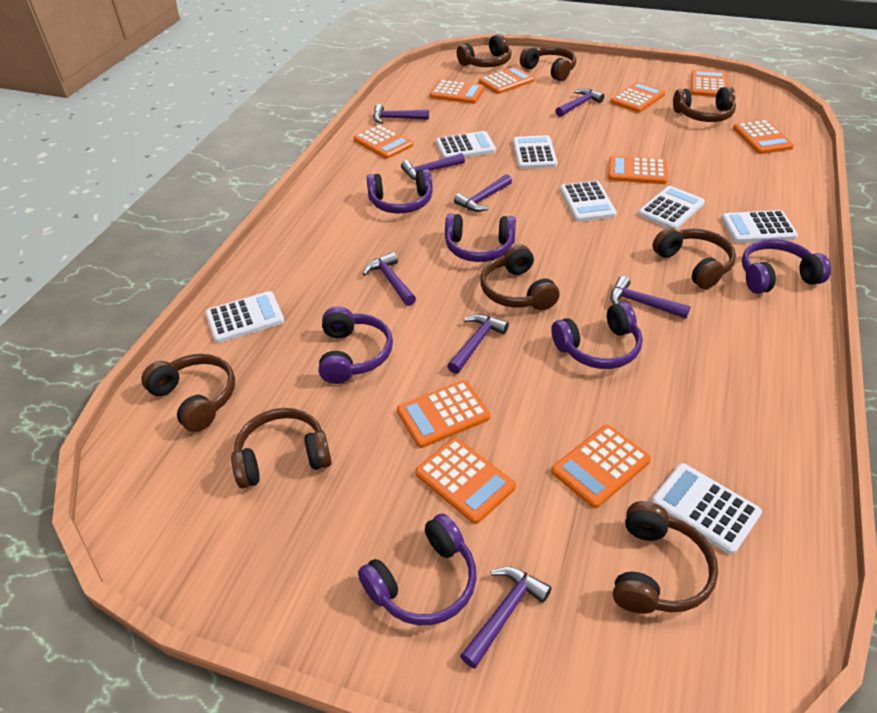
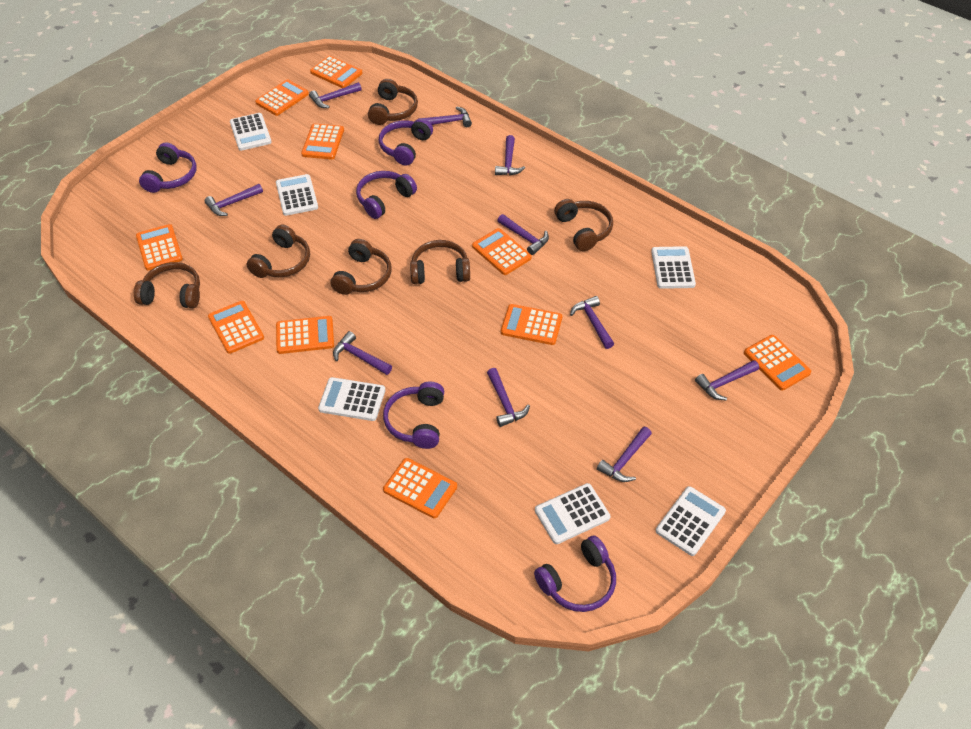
brown headphones: [141,354,235,432] [231,408,332,488] [457,34,512,67] [480,244,560,310] [520,46,576,81] [613,501,718,614] [653,227,736,289] [673,87,736,122] = 8 -> [134,262,200,308] [246,224,310,278] [331,239,392,295] [368,79,418,125] [410,240,470,284] [554,199,613,251] = 6
purple hammer: [362,252,416,306] [373,104,429,124] [401,153,465,180] [447,314,509,374] [454,174,512,212] [460,567,552,669] [556,89,604,117] [610,276,691,319] = 8 -> [205,184,263,216] [309,82,362,108] [333,331,392,375] [418,106,472,127] [487,368,530,427] [495,135,525,175] [497,214,549,255] [570,296,614,349] [597,427,652,482] [695,360,759,400] = 10
purple headphones: [319,307,393,384] [358,514,476,625] [367,169,433,213] [445,214,516,262] [551,302,643,369] [742,239,831,294] = 6 -> [139,142,197,193] [356,171,417,219] [379,118,433,166] [383,381,444,449] [534,535,616,612] = 5
white calculator: [205,291,284,343] [436,131,496,159] [513,135,558,169] [560,181,617,222] [638,186,705,230] [651,463,762,555] [721,210,798,243] = 7 -> [230,113,272,151] [276,174,318,216] [318,377,385,421] [535,483,611,544] [651,246,696,289] [656,486,726,556] = 6

